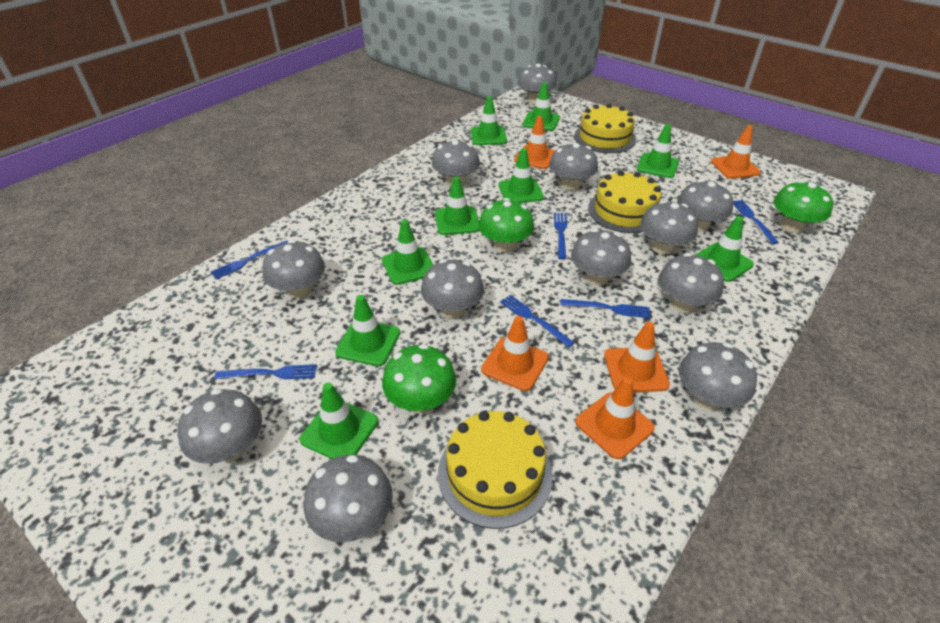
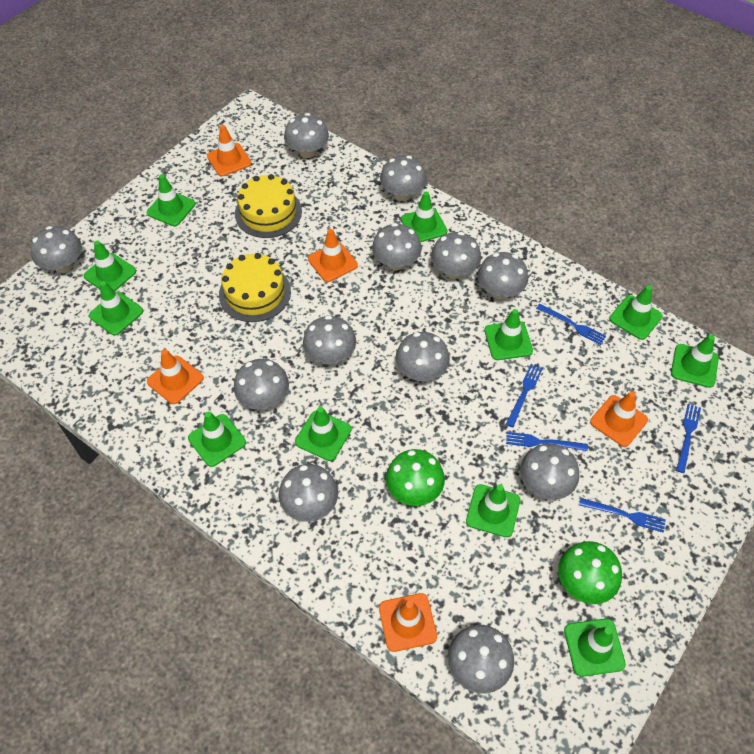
blue fork: [211,241,288,279] [214,364,317,379] [500,295,575,347] [554,212,567,260] [560,299,650,318] [733,200,779,244] = 6 -> [506,364,543,428] [506,432,588,451] [536,304,606,345] [579,498,666,533] [676,404,701,473] = 5
green mushroom: [382,344,456,413] [478,198,534,252] [773,180,833,233] = 3 -> [386,449,445,506] [558,541,622,604] = 2
green traffic cone: [300,383,378,459] [335,295,400,366] [382,220,433,285] [435,177,480,235] [471,96,507,145] [499,148,544,203] [522,82,560,131] [636,124,679,178] [695,216,754,282] = 9 -> [83,241,136,291] [89,281,143,335] [147,174,195,226] [188,411,246,467] [295,407,352,461] [401,192,447,242] [466,484,520,537] [484,309,533,360] [564,619,626,677] [609,285,663,340] [671,335,719,388] = 11
yellow cake: [438,411,552,529] [574,104,636,153] [588,171,661,233] = 3 -> [219,253,291,322] [235,174,302,238] = 2

